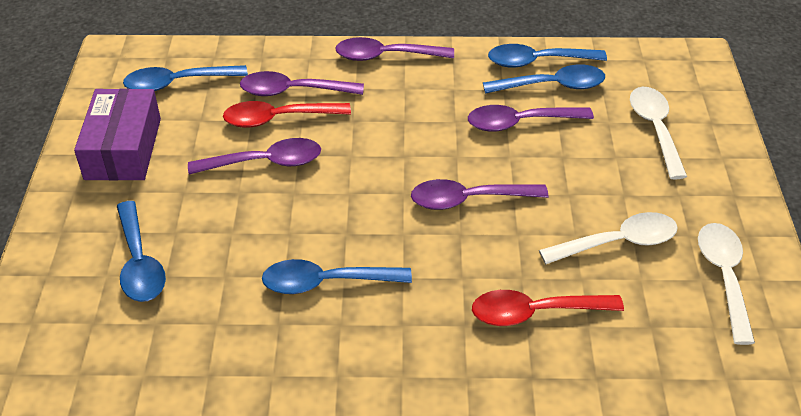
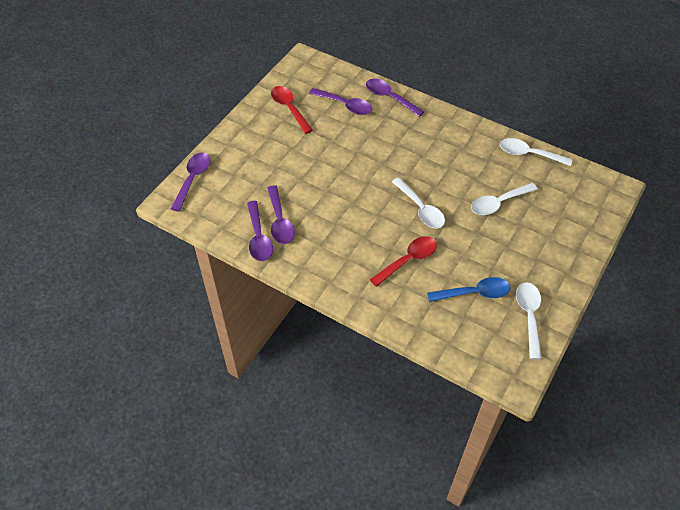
blue spoon: [117,201,166,302] [123,65,248,91] [262,259,412,294] [483,65,605,94] [488,44,607,68] = 5 -> [427,277,510,302] = 1
purple box: [74,88,161,181] = 1 -> none = 0
white spoon: [539,212,678,264] [630,87,687,180] [698,223,755,345] = 3 -> [392,178,445,228] [471,183,538,215] [500,138,572,166] [516,282,542,359] = 4

